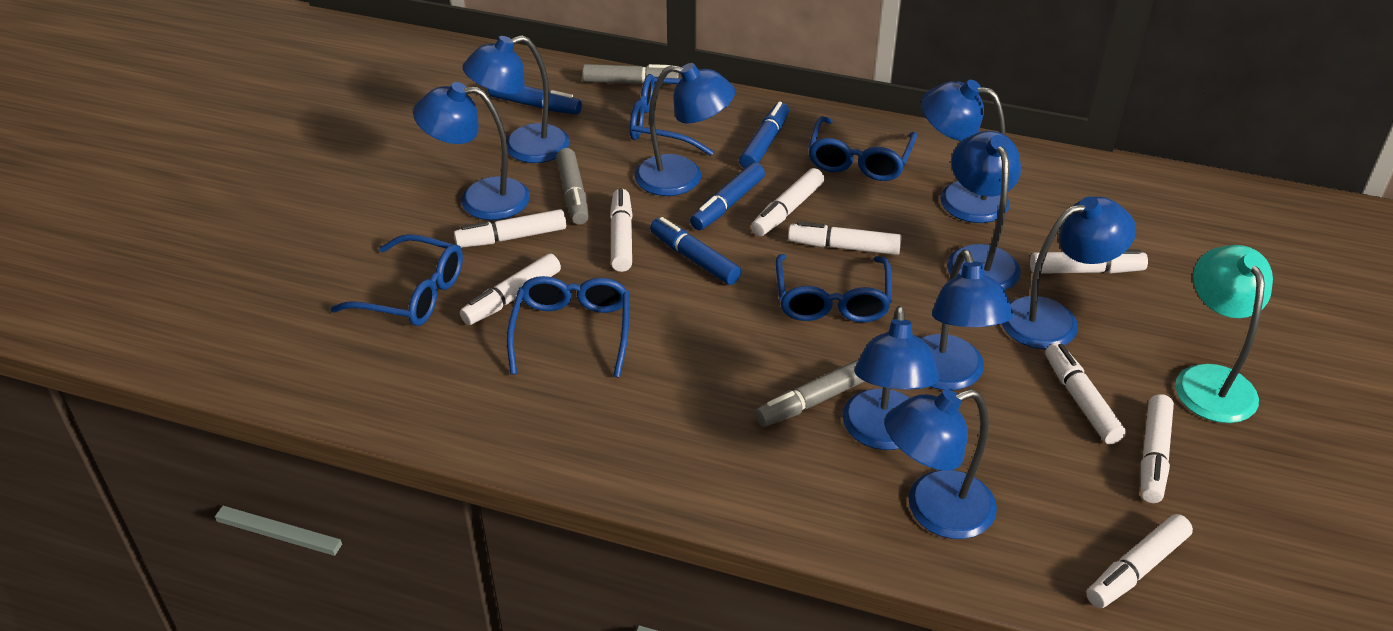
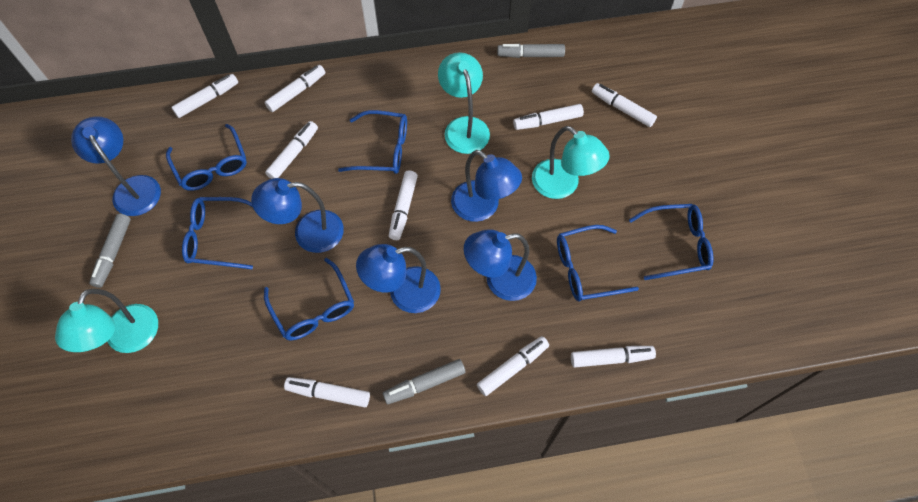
blue glasses: [330,234,463,326] [507,276,630,378] [630,74,729,156] [776,254,892,322] [808,116,917,181] = 5 -> [166,124,247,191] [182,197,253,269] [264,258,354,341] [338,110,407,174] [557,225,639,301] [629,204,713,280] = 6
blue lamp: [413,82,530,220] [463,35,570,163] [635,63,735,196] [842,306,939,450] [885,389,997,539] [920,250,1013,390] [921,80,1010,223] [947,131,1021,290] [1002,196,1136,349] = 9 -> [71,116,161,216] [251,178,344,253] [356,244,441,313] [451,150,522,222] [464,229,537,301] = 5
blue marker: [488,86,582,115] [650,217,741,285] [690,162,765,230] [739,101,789,169] = 4 -> none = 0
turquoise lamp: [1175,245,1273,423] = 1 -> [55,289,158,353] [438,52,490,154] [532,126,610,199] = 3

